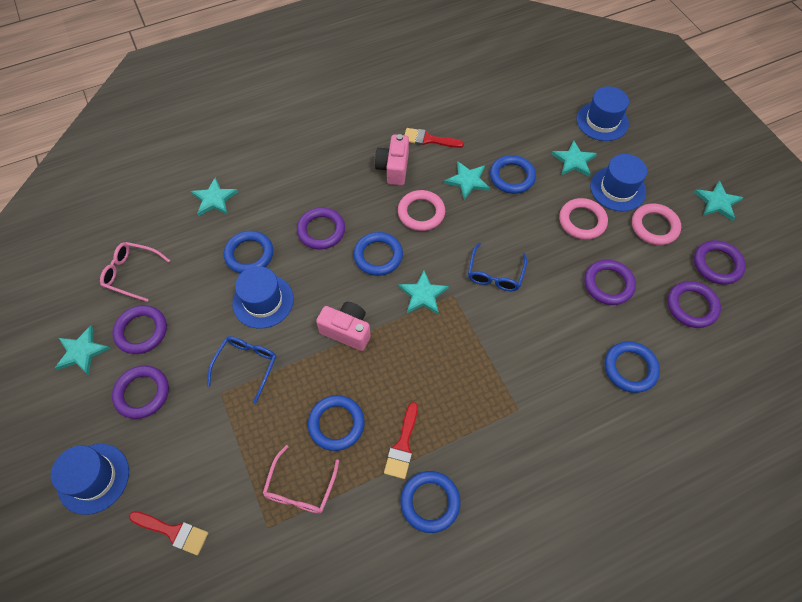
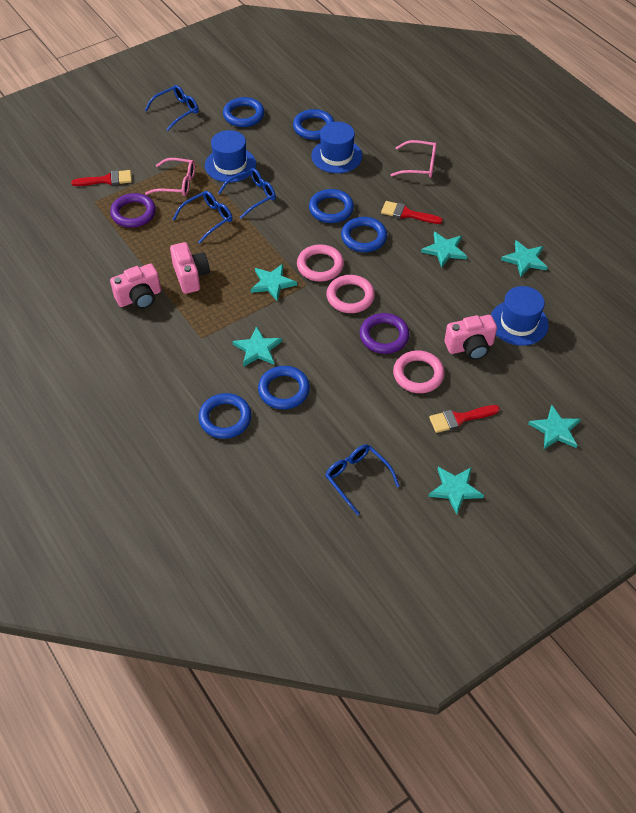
blue glasses: [207,336,277,404] [468,243,527,291] = 2 -> [145,85,199,131] [173,191,232,244] [218,168,276,219] [325,444,400,516] = 4
blue hat: [51,444,129,515] [232,266,294,329] [576,86,629,141] [590,154,647,212] = 4 -> [205,130,256,182] [311,122,362,173] [491,286,549,346] = 3
pink camera: [316,302,371,351] [375,134,409,185] = 2 -> [110,263,161,309] [170,242,210,294] [444,315,497,360] = 3
purple ring: [112,366,169,419] [113,305,167,354] [297,207,345,250] [584,259,636,305] [667,281,721,328] [694,240,746,285] = 6 -> [110,193,156,228] [360,313,410,354] = 2

